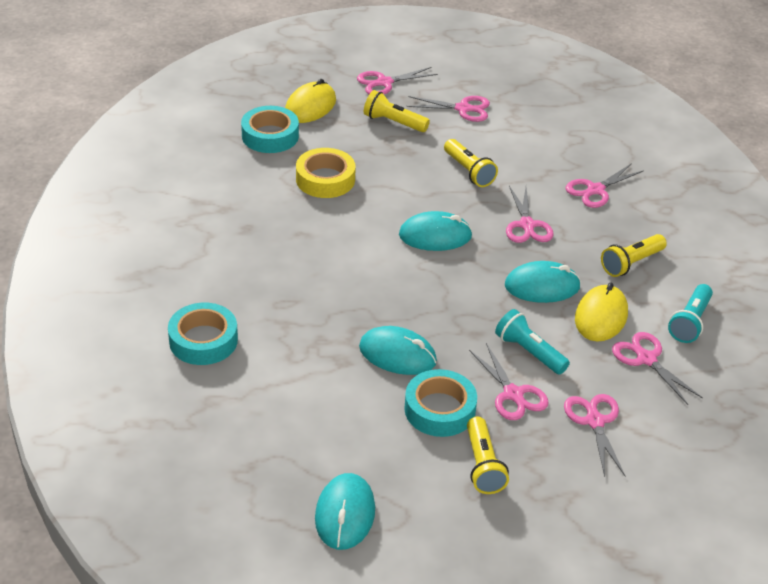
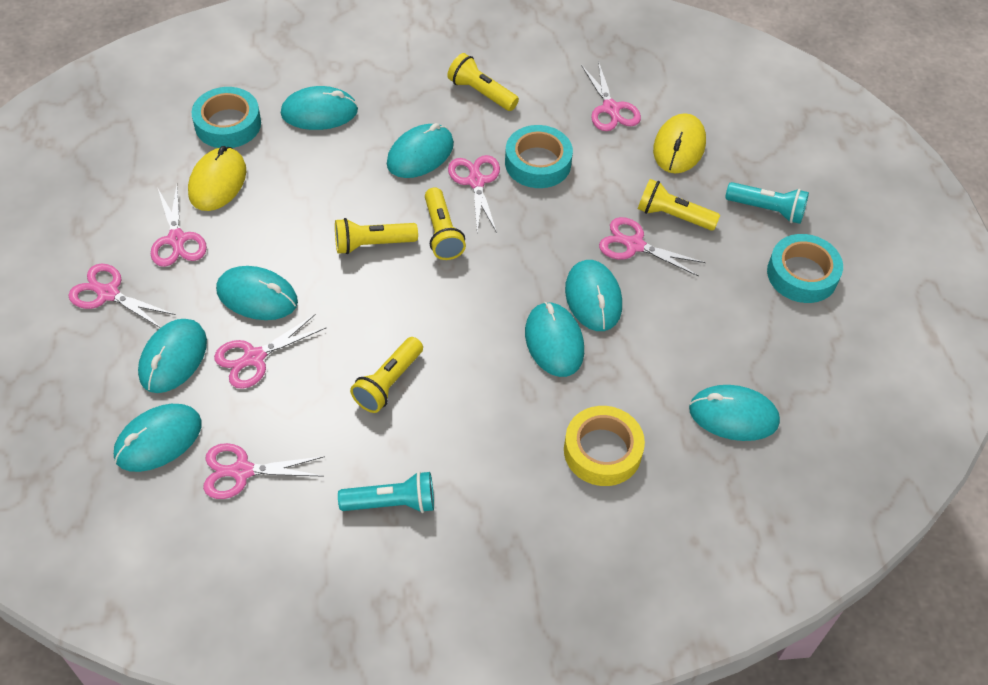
turquoise mouse: [315,473,375,550] [359,326,437,375] [399,211,473,251] [505,261,581,303] = 4 -> [114,404,202,472] [138,319,207,393] [216,266,298,320] [281,86,358,130] [387,123,454,178] [525,302,584,377] [565,260,622,331] [689,385,780,441] = 8
yellow flashlight: [364,90,430,132] [444,139,498,187] [467,417,509,494] [601,234,667,277] = 4 -> [335,218,418,254] [350,337,423,413] [425,187,466,260] [447,53,519,111] [638,179,720,231] = 5

